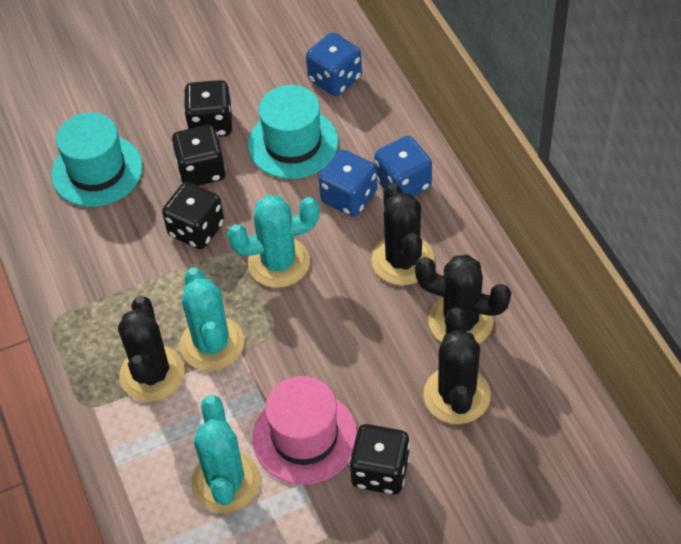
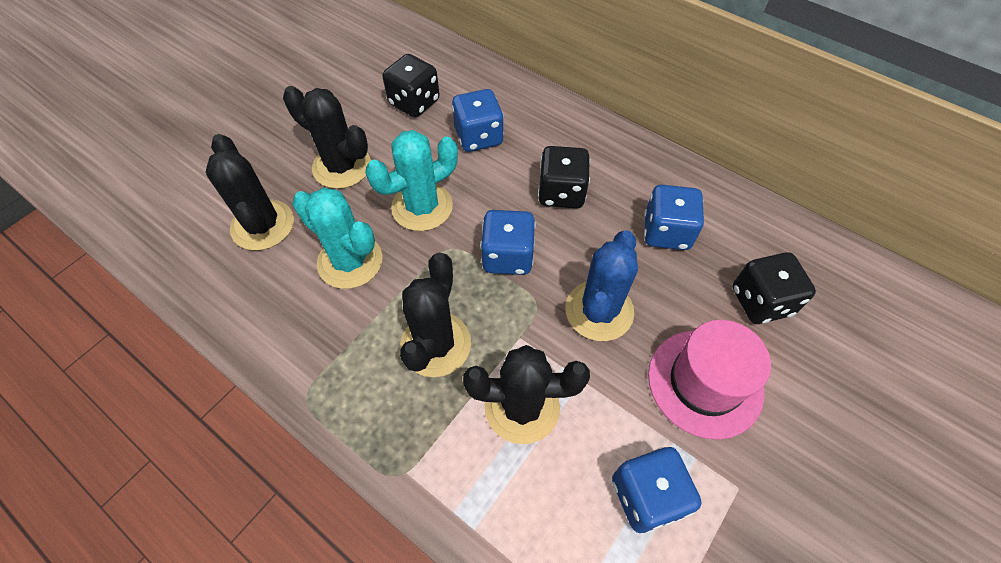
black dice: [162,182,224,249] [171,125,226,186] [184,80,232,137] [349,424,410,495] = 4 -> [382,54,440,117] [538,146,590,208] [733,252,816,324] = 3
blue cactus: none = 0 -> [565,230,638,341] = 1
blue dice: [306,32,362,96] [319,150,377,217] [374,136,432,196] = 3 -> [452,89,504,152] [480,210,536,275] [612,447,702,533] [644,185,704,250] = 4
turquoise cactus: [180,267,244,371] [191,395,260,513] [227,195,319,288] = 3 -> [292,188,383,289] [365,130,458,231] = 2
turquoise hat: [51,112,143,207] [248,85,338,179] = 2 -> none = 0

